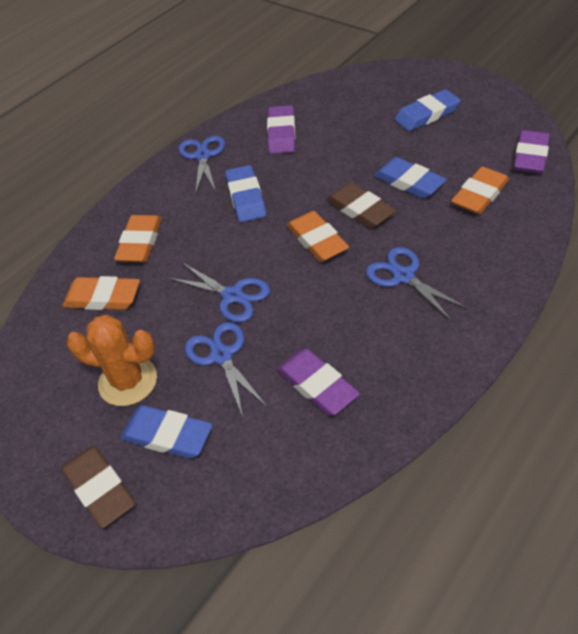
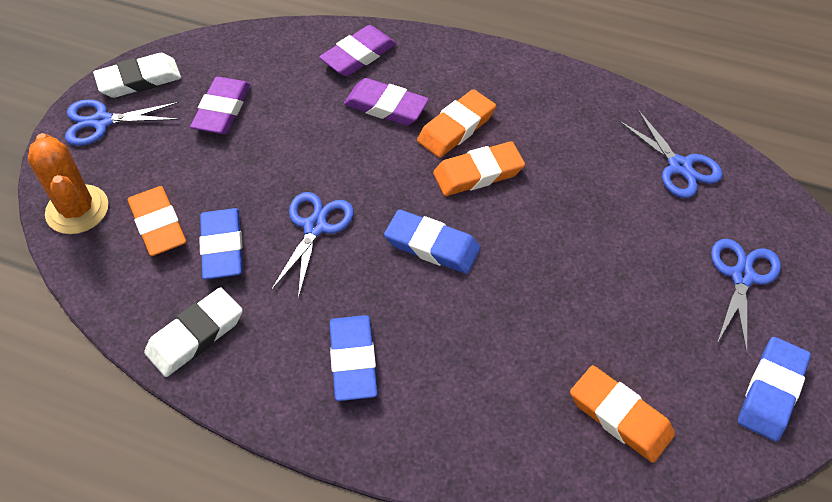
brown eraser: [61,446,135,529] [326,183,396,228] = 2 -> none = 0
white eraser: none = 0 -> [93,53,181,98] [144,287,243,377] = 2

